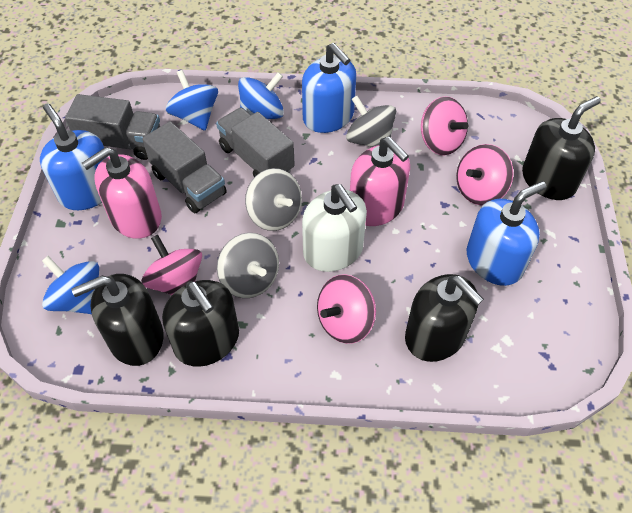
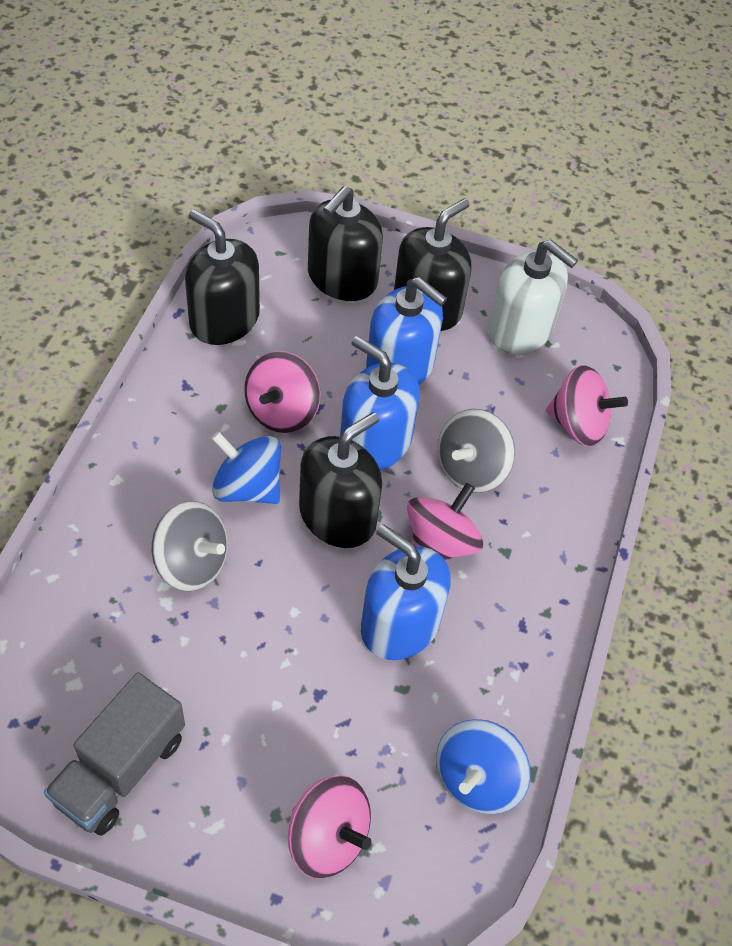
blue spinning top: [42,256,99,314] [166,70,218,131] [238,72,284,119] = 3 -> [211,432,281,504] [436,719,531,814] = 2
grey spinning top: [217,233,279,298] [245,168,302,231] [346,96,396,147] = 3 -> [152,501,228,592] [438,409,515,493] = 2
grey truck: [65,94,160,160] [142,121,227,213] [216,107,295,177] = 3 -> [44,672,185,836] = 1
pink soap dispenser: [82,147,162,239] [350,137,410,226] = 2 -> none = 0

